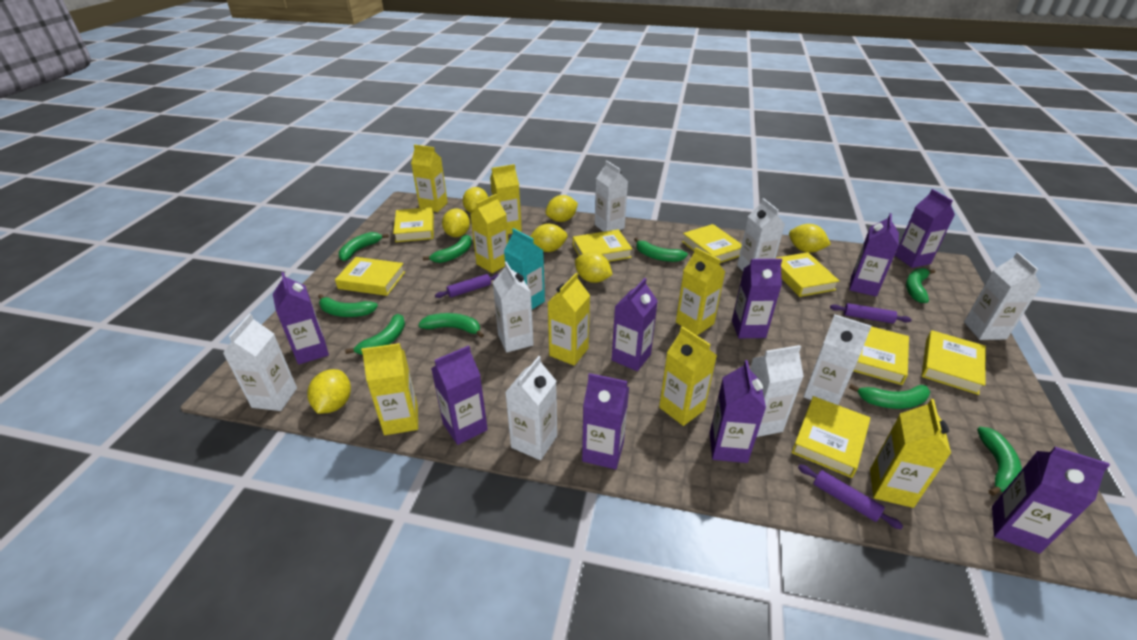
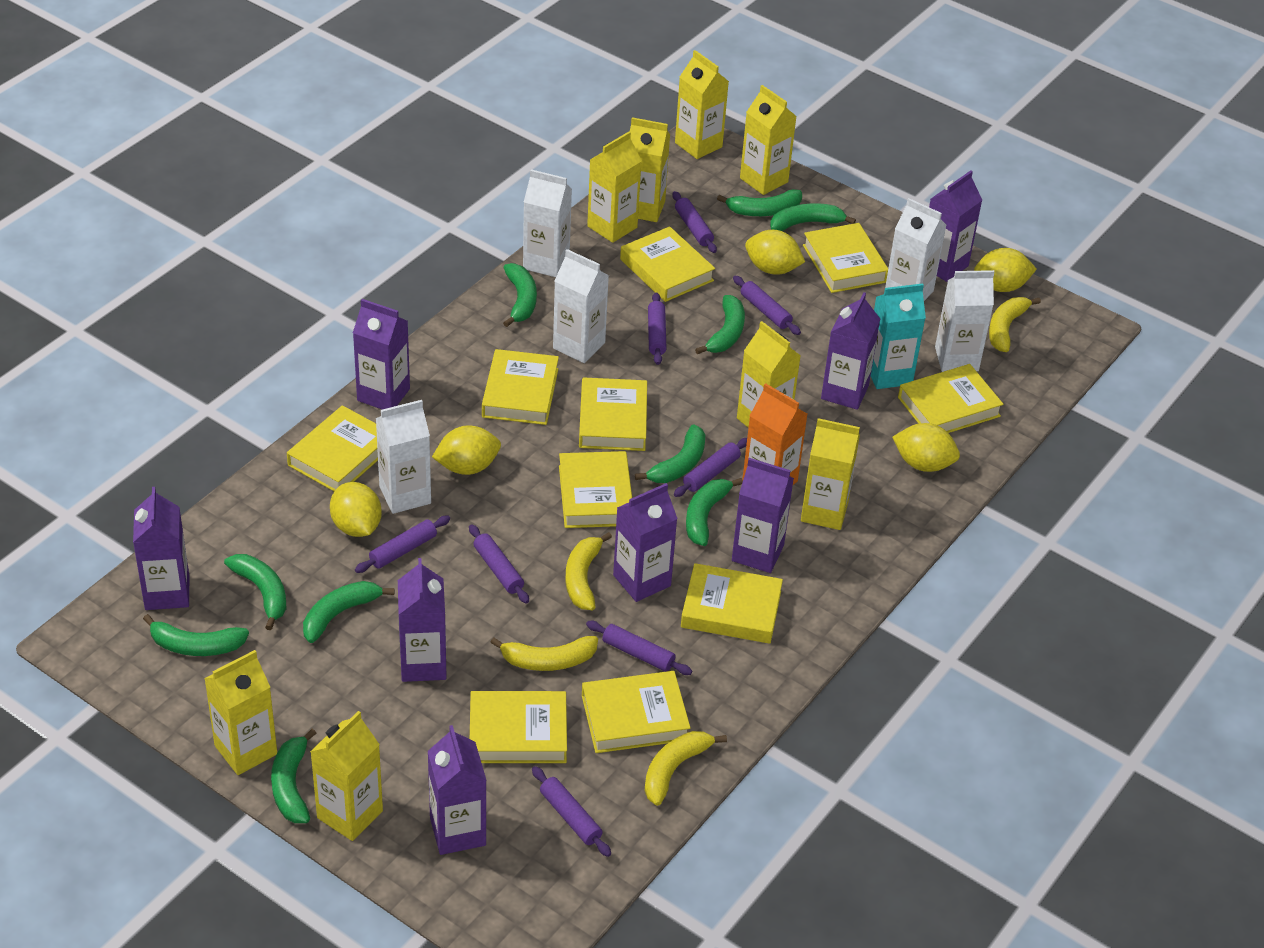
green banana: [318,294,378,317] [338,232,389,261] [345,314,405,355] [418,313,484,338] [423,235,472,263] [634,237,688,262] [849,384,930,409] [906,268,935,303] [977,427,1022,496] = 9 -> [143,614,249,656] [224,554,286,630] [271,729,316,823] [303,581,395,643] [503,263,537,327] [635,424,705,483] [686,478,743,546] [695,295,745,354] [717,189,802,216] [770,203,856,231] = 10
orange carton: none = 0 -> [742,383,807,485] = 1
purple carton: [273,272,329,365] [431,345,488,445] [582,373,629,470] [612,278,658,371] [710,360,766,463] [732,259,782,338] [849,213,899,297] [895,189,955,268] [992,447,1110,554] = 9 -> [133,487,189,610] [353,299,410,409] [398,558,447,682] [428,725,486,855] [613,483,678,602] [732,458,794,573] [821,292,880,410] [929,171,982,282] = 8
purple rolling pin: [435,274,499,298] [798,464,903,529] [830,303,912,324] = 3 -> [355,516,450,573] [469,524,529,604] [532,766,611,857] [586,621,692,675] [648,292,667,365] [672,191,717,253] [674,438,747,497] [733,276,801,335] = 8
white carton: [223,314,297,411] [493,261,534,352] [505,356,557,460] [595,160,628,232] [737,198,785,271] [750,345,804,437] [804,314,871,405] [964,252,1041,340] = 8 -> [376,400,431,514] [523,169,572,277] [553,249,609,363] [885,198,946,301] [935,270,995,372] = 5
yellow banana: none = 0 -> [490,636,598,671] [565,532,612,610] [645,731,727,806] [989,297,1041,352] = 4
yellow book: [335,257,405,296] [393,207,434,242] [573,229,632,262] [682,224,742,263] [776,252,839,297] [792,396,870,478] [854,326,909,385] [921,330,986,395] = 8 -> [287,405,378,491] [470,691,567,763] [482,349,559,425] [559,451,632,528] [579,377,647,451] [582,671,690,753] [620,226,715,302] [681,563,783,644] [803,223,888,293] [898,364,1004,433] = 10
yellow lemon: [307,369,351,414] [442,208,470,237] [463,187,488,213] [530,223,568,252] [546,195,578,222] [575,252,613,283] [789,224,831,253] = 7 -> [330,482,382,537] [432,425,501,475] [745,230,805,275] [892,423,960,472] [974,248,1037,292] = 5

